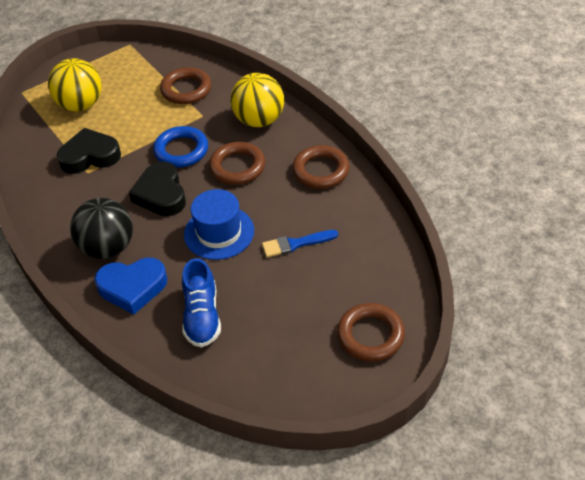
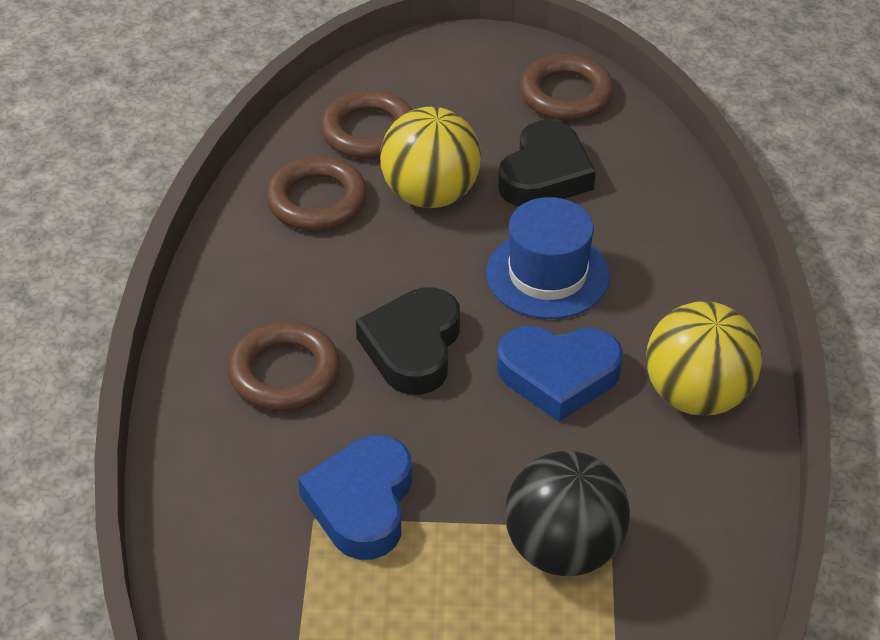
blue brush: [262,230,338,258] = 1 -> none = 0
blue heart: [94,258,168,315] = 1 -> [298,435,412,560] [497,326,623,422] = 2
blue ring: [153,126,208,168] = 1 -> none = 0
blue shoe: [182,258,221,348] = 1 -> none = 0

